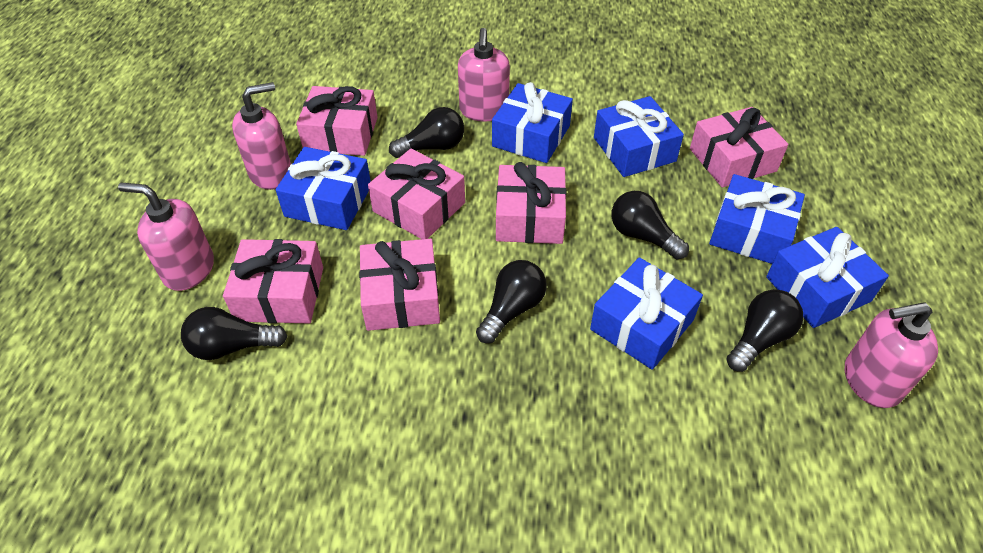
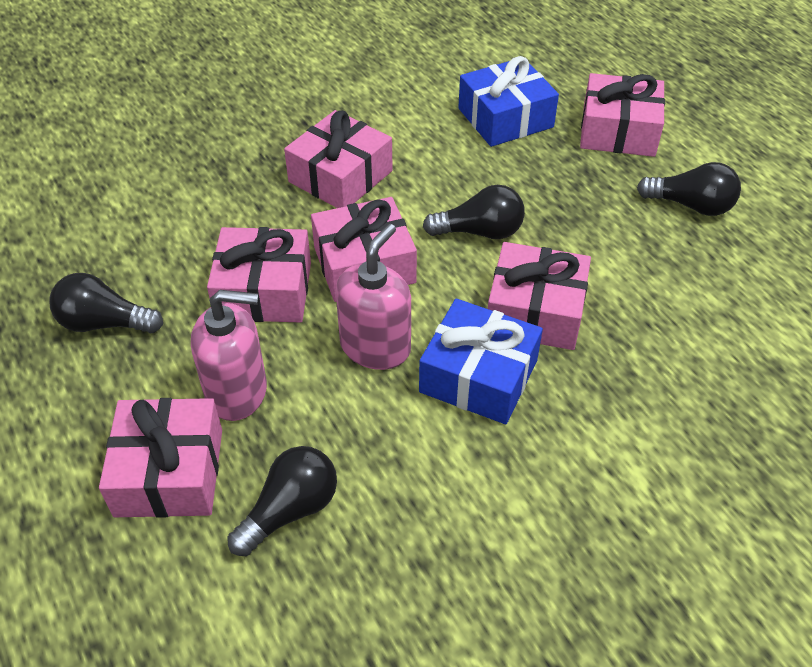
black light bulb: [181,307,288,360] [389,107,464,158] [476,260,547,343] [612,191,689,259] [727,289,804,372] = 5 -> [49,273,163,333] [227,446,337,556] [423,185,525,239] [637,162,741,216] = 4
blue gift: [276,147,371,230] [492,82,573,163] [590,257,703,370] [594,96,684,177] [709,174,805,264] [766,227,889,328] = 6 -> [419,299,543,424] [458,56,559,147] = 2
pink soap dispenser: [118,182,214,291] [232,82,291,190] [458,28,510,122] [845,302,938,408] = 4 -> [191,290,267,421] [336,224,411,370] = 2

